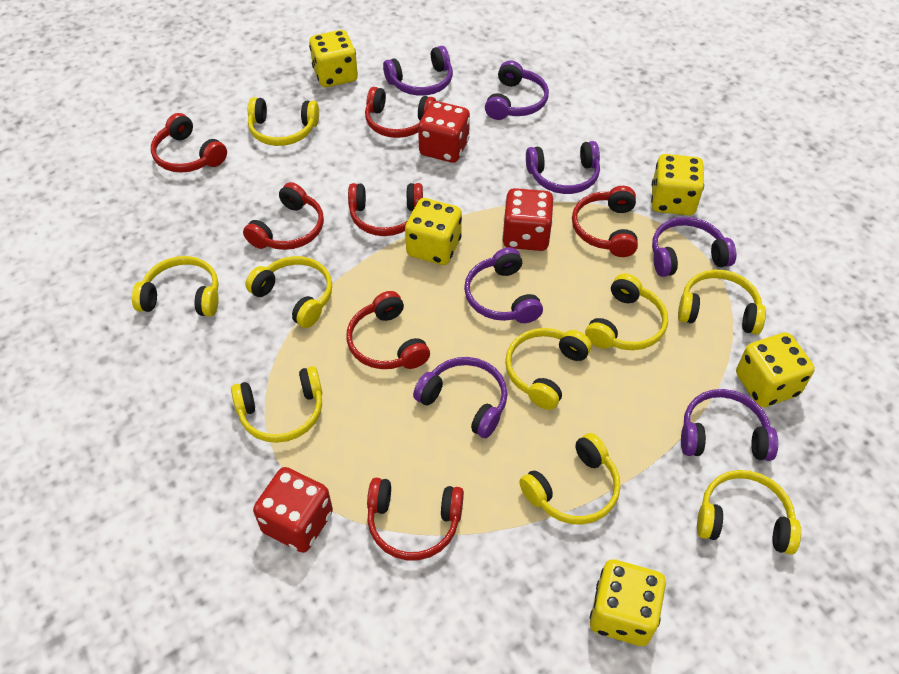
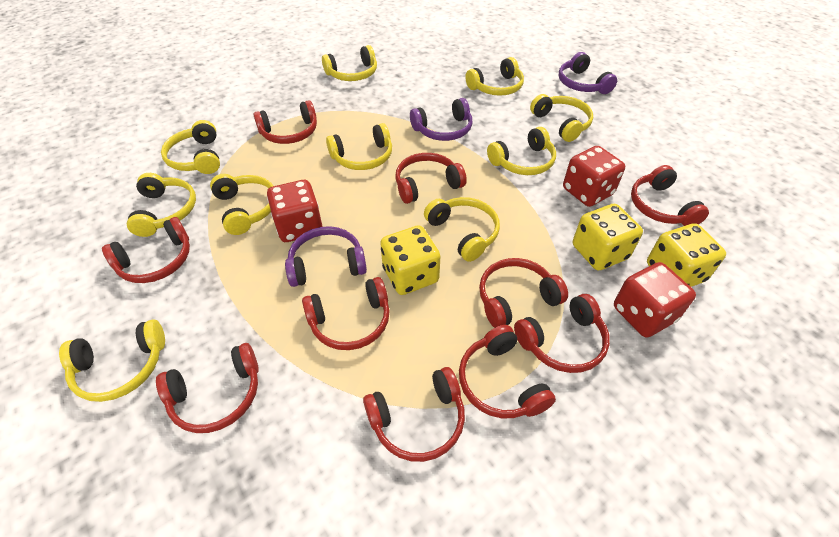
purple headphones: [383,46,453,96] [413,357,507,438] [464,247,543,323] [485,60,549,120] [526,141,600,194] [652,217,736,277] [681,389,778,461] = 7 -> [285,226,367,287] [410,98,473,141] [559,52,617,94] = 3
red headphones: [151,113,227,173] [243,182,324,250] [346,291,430,369] [348,183,423,236] [365,87,436,138] [367,478,464,560] [572,186,638,257] = 7 -> [102,217,190,283] [156,343,259,433] [254,100,317,144] [302,277,390,350] [363,367,465,462] [396,153,467,204] [459,325,556,418] [479,258,568,328] [514,294,610,373] [631,165,709,226] = 10
yellow dice: [309,30,358,87] [405,198,462,265] [590,559,666,646] [651,154,704,215] [736,332,815,407] = 5 -> [380,225,441,295] [573,204,643,271] [647,223,726,287] = 3
yellow headphones: [132,256,219,317] [231,366,322,443] [245,256,332,328] [248,97,319,146] [505,328,592,410] [519,433,620,525] [585,274,668,350] [678,269,766,334] [697,470,801,555] = 9 -> [59,320,165,402] [127,173,196,237] [161,120,220,174] [210,174,273,235] [322,45,377,81] [326,123,392,170] [424,197,500,262] [465,57,524,96] [487,127,556,175] [530,94,593,142] = 10

